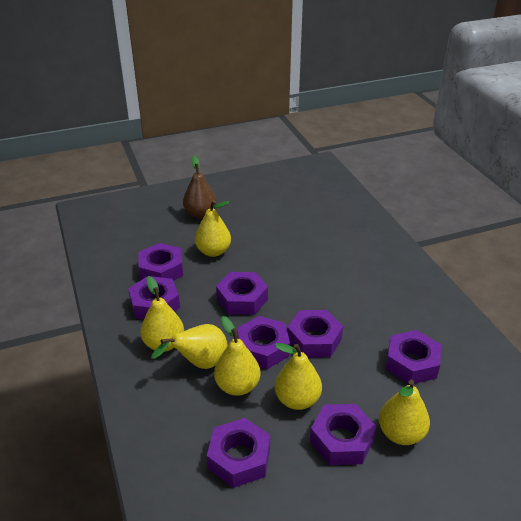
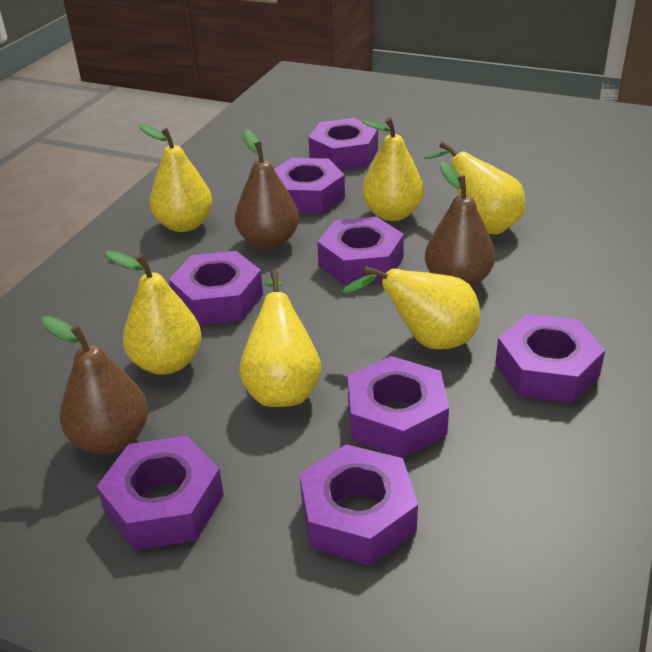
brown pear: [183,156,217,218] = 1 -> [41,316,148,455] [235,129,299,249] [425,162,495,287] = 3

